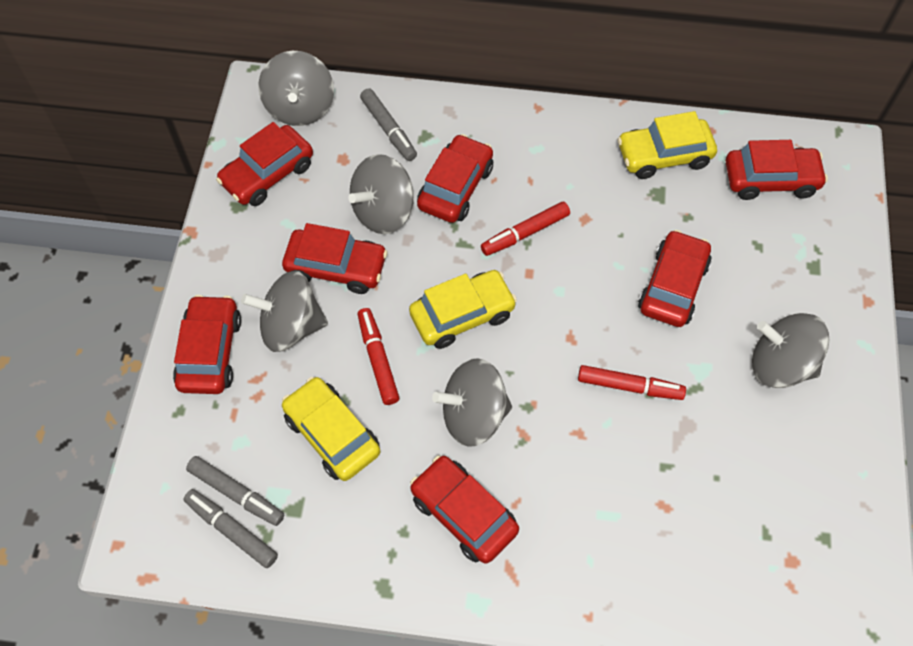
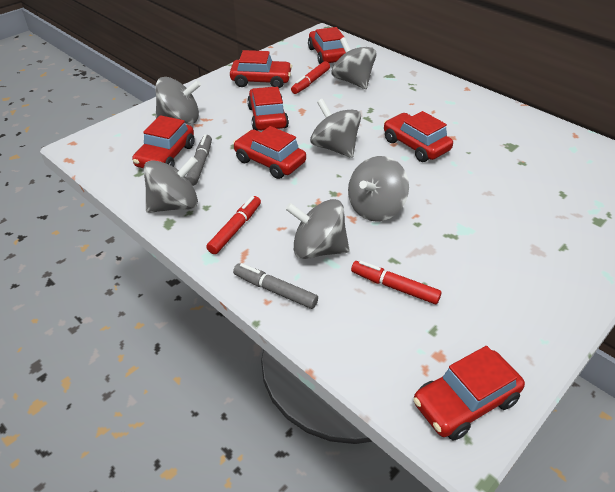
grey marker: [184,489,278,568] [186,456,284,526] [360,88,417,161] = 3 -> [186,134,212,186] [233,263,318,309] = 2
grey spinning top: [241,271,328,352] [258,51,334,126] [348,154,414,234] [432,358,512,447] [752,313,830,388] = 5 -> [144,156,198,213] [155,77,201,124] [285,199,350,259] [310,99,361,158] [331,37,376,89] [348,156,409,222] = 6
yellow car: [282,377,380,481] [409,270,517,349] [618,111,717,179] = 3 -> none = 0

